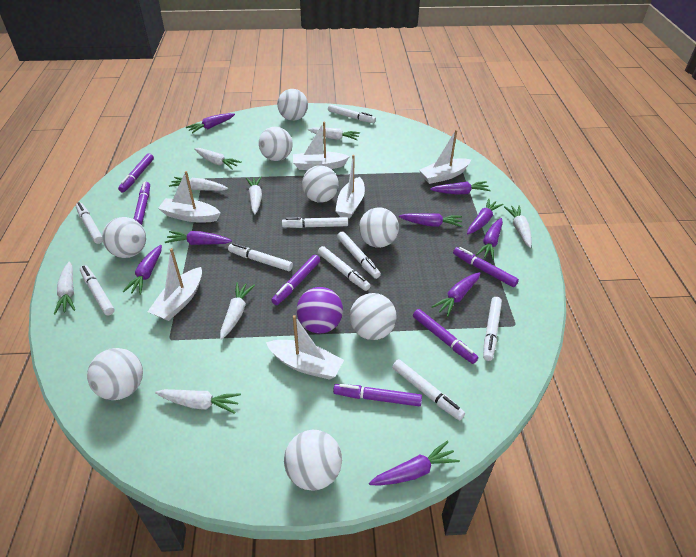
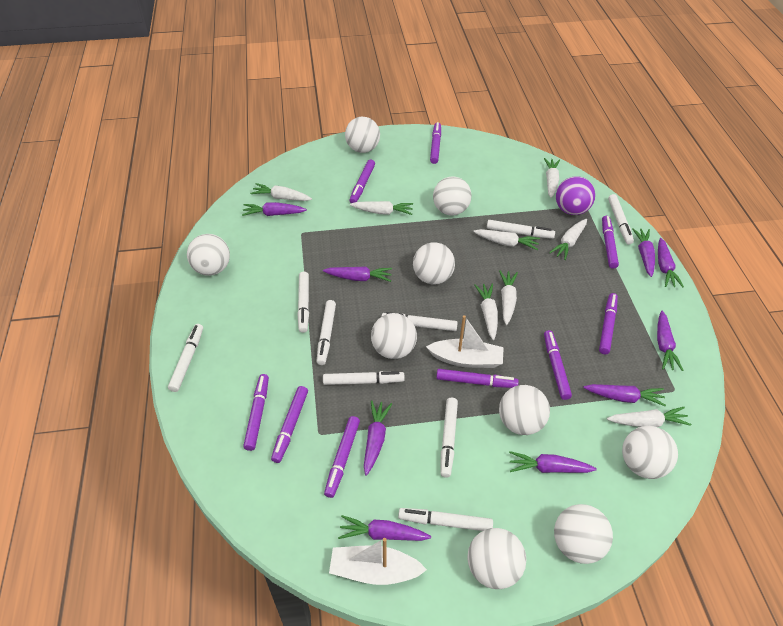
purple marker: [118,153,154,193] [134,182,150,225] [271,255,320,305] [333,384,422,406] [413,309,478,364] [453,247,519,287] = 6 -> [243,374,269,451] [271,386,308,463] [324,416,360,498] [349,159,375,203] [430,122,441,164] [436,369,519,388] [544,330,572,400] [599,293,618,354] [602,216,619,269] = 9
white ball: [87,348,143,400] [102,217,146,258] [259,126,293,161] [277,89,308,121] [284,430,342,491] [302,165,339,203] [350,293,397,340] [359,208,399,248] = 8 -> [187,234,230,276] [345,117,380,153] [371,313,417,359] [413,242,455,285] [433,177,471,216] [468,528,526,589] [499,385,550,435] [554,504,613,564] [622,426,678,479] = 9
white boat: [148,248,202,321] [158,171,221,222] [266,315,344,380] [293,122,350,170] [335,155,365,219] [419,130,471,184] = 6 -> [329,538,427,585] [426,315,504,368] = 2

